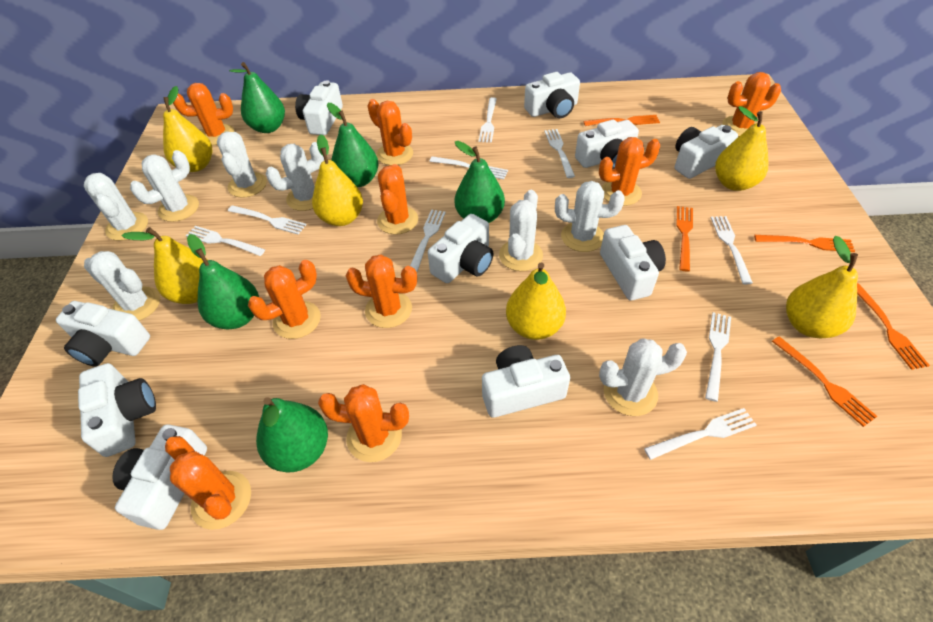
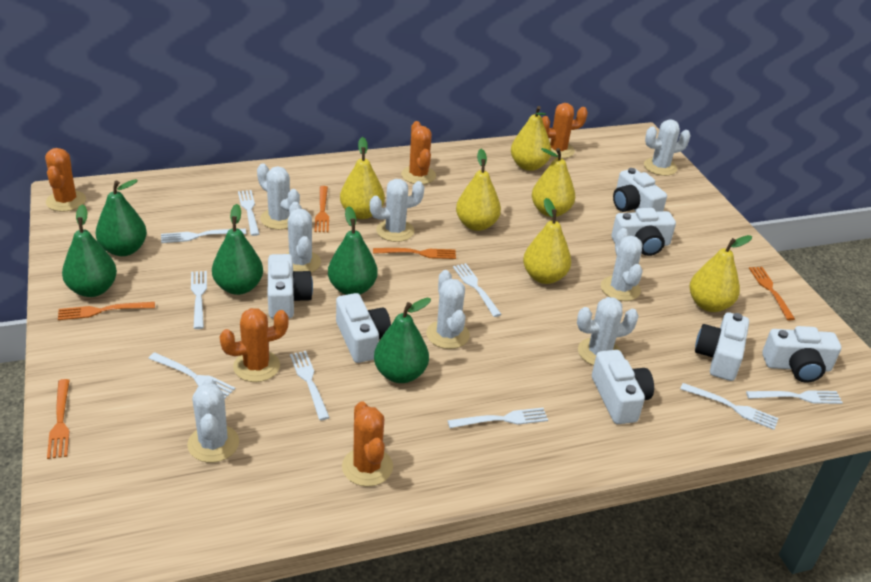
orange cactus: [165,436,251,530] [173,83,235,145] [248,260,321,339] [318,384,409,462] [346,254,417,328] [368,99,413,165] [377,164,418,235] [599,137,660,206] [722,72,781,137] = 9 -> [45,148,86,212] [219,308,289,382] [342,401,393,487] [401,121,436,184] [542,103,588,158] = 5
white camera: [56,301,150,366] [78,363,156,457] [112,424,207,530] [295,80,343,135] [428,214,494,283] [482,345,570,418] [524,72,580,118] [575,120,639,169] [600,225,666,300] [675,125,738,179] = 10 -> [268,254,313,319] [336,293,391,363] [592,350,654,424] [612,208,676,256] [613,168,667,212] [695,312,749,381] [762,326,841,383] = 7

